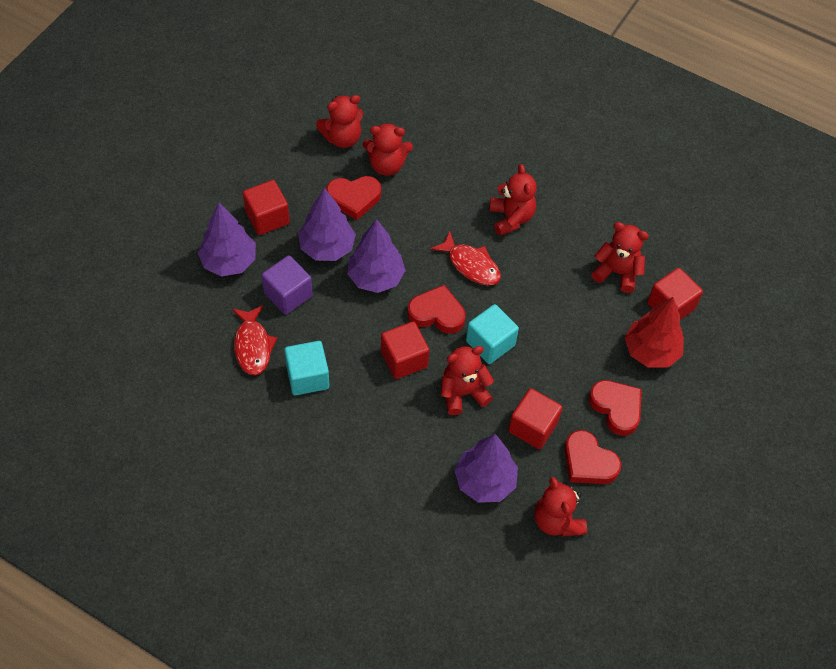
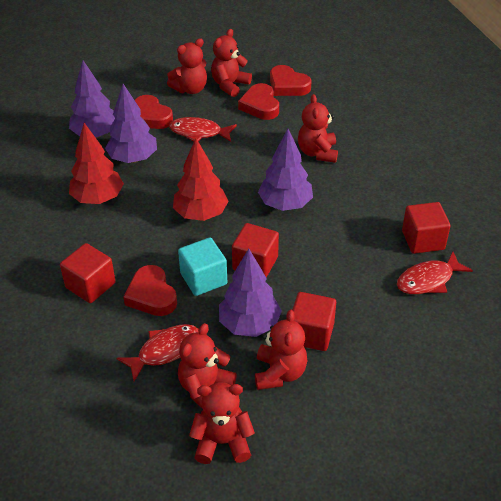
purple cube: [261,255,313,314] = 1 -> none = 0
red fish: [232,305,278,375] [430,231,501,286] = 2 -> [117,324,199,381] [169,117,237,142] [397,252,473,294] = 3
red tree: [625,297,684,367] = 1 -> [69,123,124,204] [173,138,229,221] = 2
turquoise cube: [284,341,329,396] [466,304,519,364] = 2 -> [178,238,227,296] = 1

